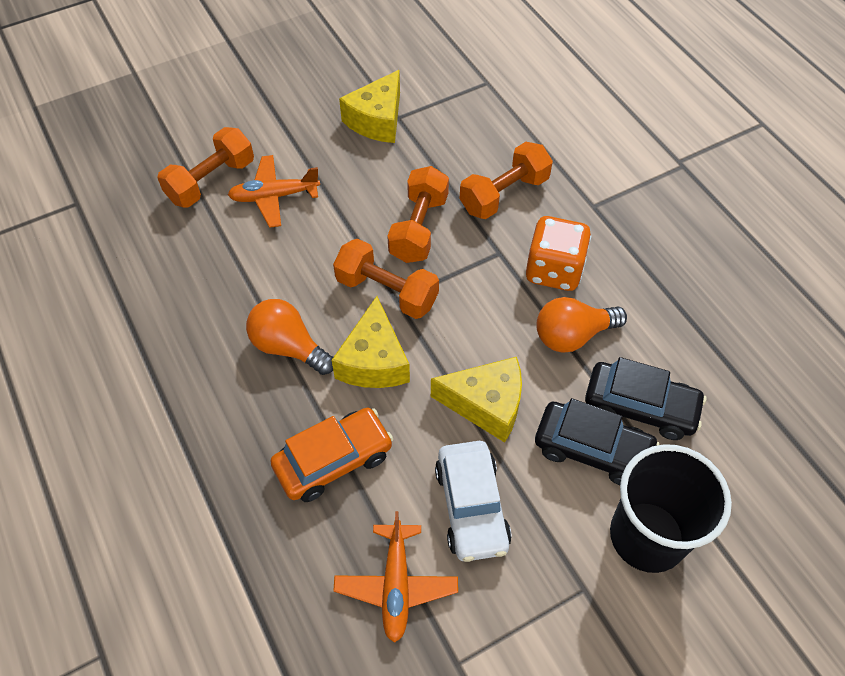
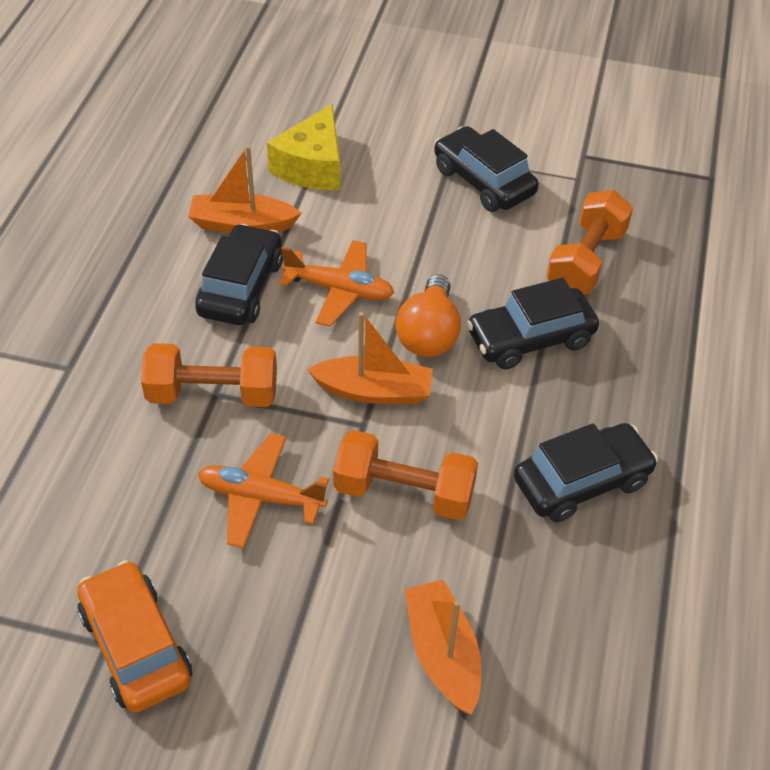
black car: [535,398,660,485] [585,357,706,440] = 2 -> [195,224,283,325] [434,126,539,212] [467,278,599,369] [514,423,658,522] = 4
black cup: [610,444,732,573] = 1 -> none = 0
orange boat: none = 0 -> [188,145,301,233] [307,312,433,404] [405,580,481,715] = 3
orange dice: [526,216,591,291] = 1 -> none = 0
orange dumbbell: [157,127,254,208] [333,239,439,319] [387,166,449,263] [460,142,553,219] = 4 -> [141,343,277,407] [333,430,478,520] [547,190,633,294] = 3
orange light bulb: [246,299,333,375] [536,297,627,353] = 2 -> [396,274,461,357] = 1
white car: [435,441,512,562] = 1 -> none = 0
yellow cheese: [332,296,410,388] [339,70,400,143] [431,357,522,443] = 3 -> [267,104,340,190] = 1

